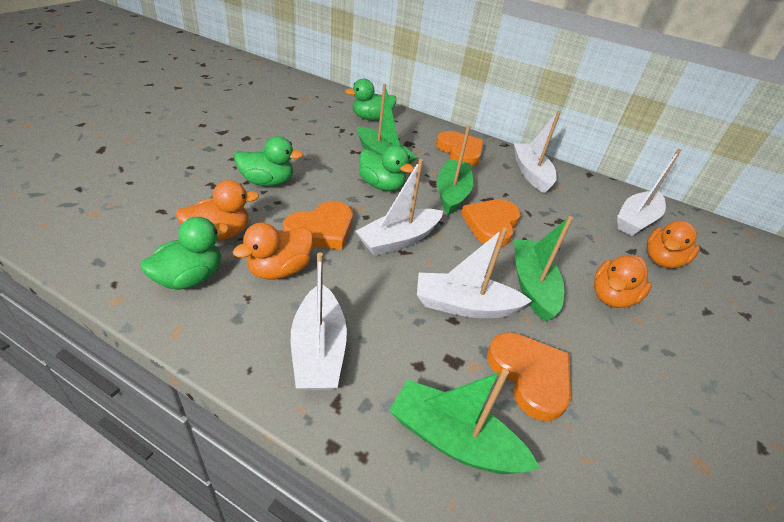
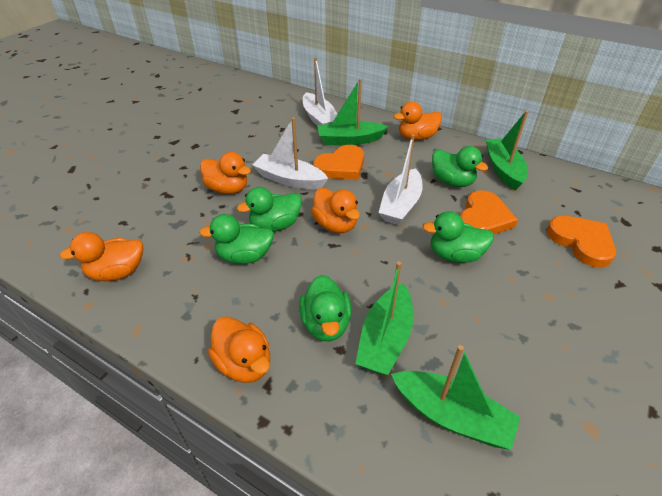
green duck: [140,217,229,290] [234,136,303,186] [345,79,396,121] [359,146,414,191] = 4 -> [199,214,274,264] [237,187,302,232] [299,275,352,341] [423,211,494,263] [432,146,488,187] = 5
orange duck: [175,180,259,241] [233,222,313,279] [594,255,652,308] [647,221,700,268] = 4 -> [59,232,143,281] [200,152,251,194] [208,316,270,383] [311,188,360,233] [394,101,442,140] = 5
orange heart: [283,201,353,250] [436,131,484,166] [461,199,521,247] [487,332,571,422] = 4 -> [313,145,364,180] [460,190,518,234] [546,216,616,268] = 3
white boat: [291,252,347,391] [355,159,443,256] [417,227,532,318] [514,111,561,193] [617,149,681,236] = 5 -> [253,117,328,189] [303,57,337,126] [378,134,423,225] = 3

